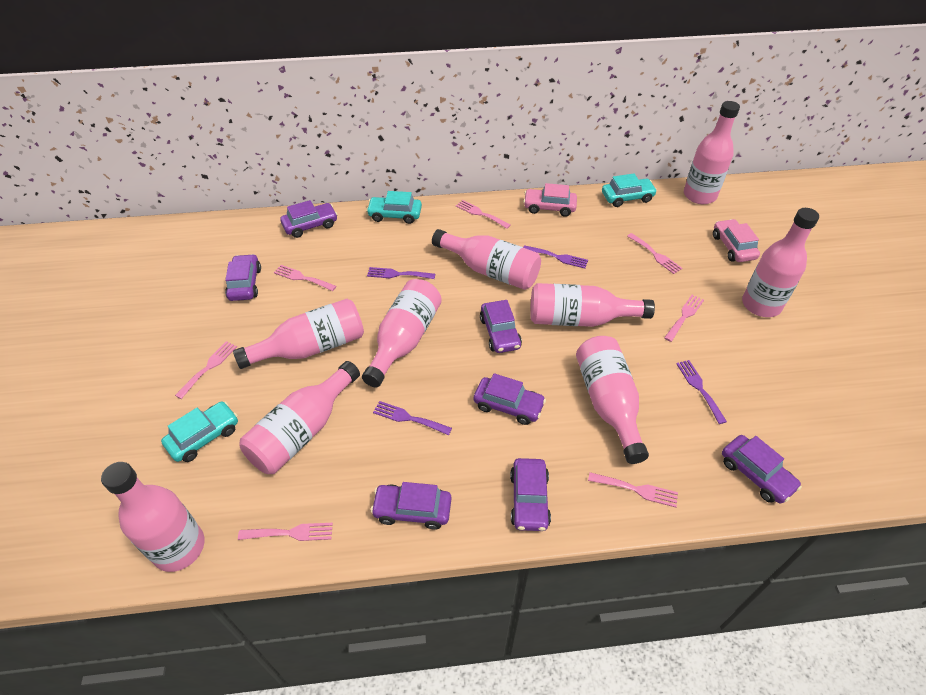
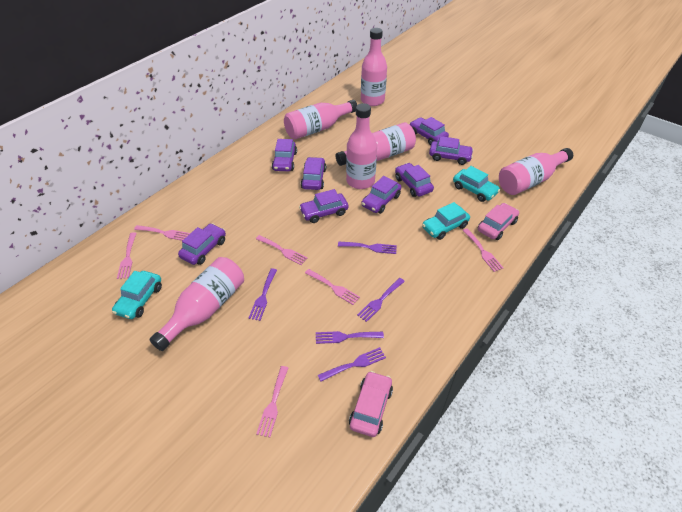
pink bottle: [101,462,205,572] [233,299,364,369] [239,361,360,474] [362,279,442,387] [432,229,541,290] [530,283,655,327] [576,336,649,464] [684,101,740,204] [742,208,819,317] = 9 -> [149,257,244,351] [284,100,357,140] [336,122,416,166] [346,103,377,189] [361,28,387,106] [499,148,573,195] = 6
pink fork: [175,341,237,399] [238,523,333,541] [274,265,336,291] [456,200,511,229] [588,472,678,507] [627,233,682,274] [664,295,704,342] = 7 -> [117,232,137,279] [134,225,190,241] [256,235,308,265] [256,366,288,437] [305,269,360,305] [462,228,503,272] = 6
purple car: [225,254,261,301] [280,200,338,238] [371,482,451,530] [474,373,546,425] [480,300,522,353] [510,458,551,531] [722,435,802,504] = 7 -> [178,223,226,265] [272,139,297,171] [299,189,348,223] [301,157,326,190] [362,176,401,214] [395,163,434,197] [410,117,449,145] [429,136,474,165] = 8
purple fork: [367,267,435,279] [373,401,452,435] [523,245,588,269] [676,360,727,424] = 4 -> [249,268,277,321] [316,331,384,344] [318,347,386,382] [338,241,397,254] [357,278,405,322] = 5

